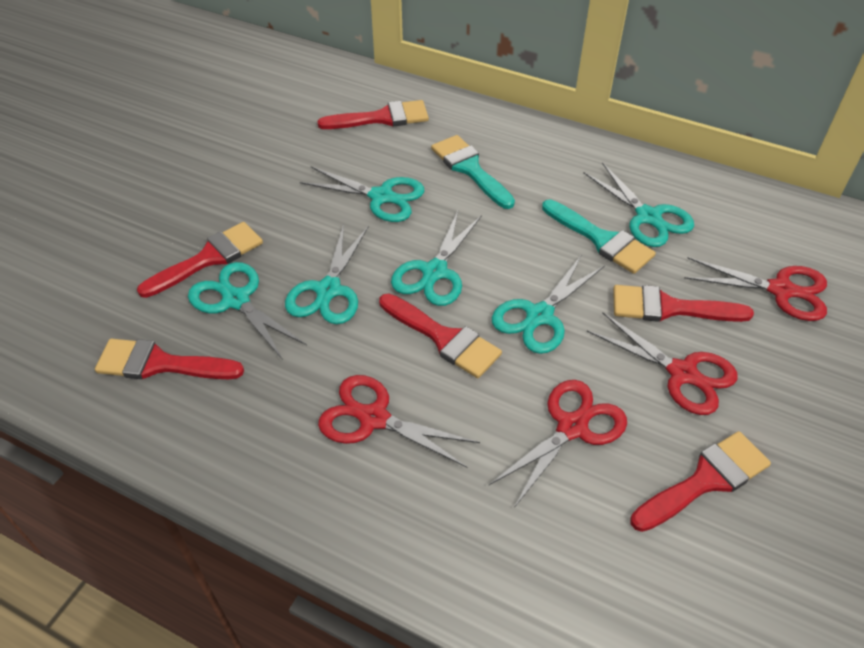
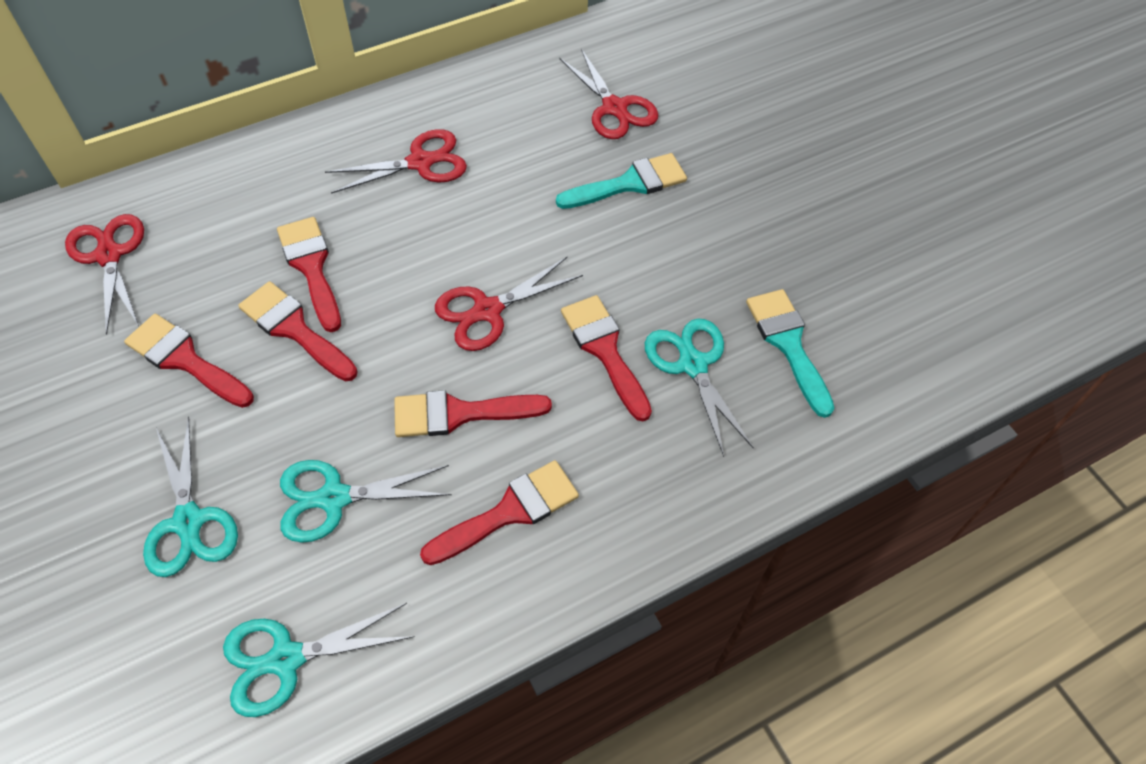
turquoise scissors: [188,262,307,360] [285,224,369,324] [300,166,425,222] [391,211,482,306] [492,256,605,354] [583,162,694,247] = 6 -> [143,417,238,577] [223,603,415,717] [280,460,452,543] [645,319,754,457] = 4

